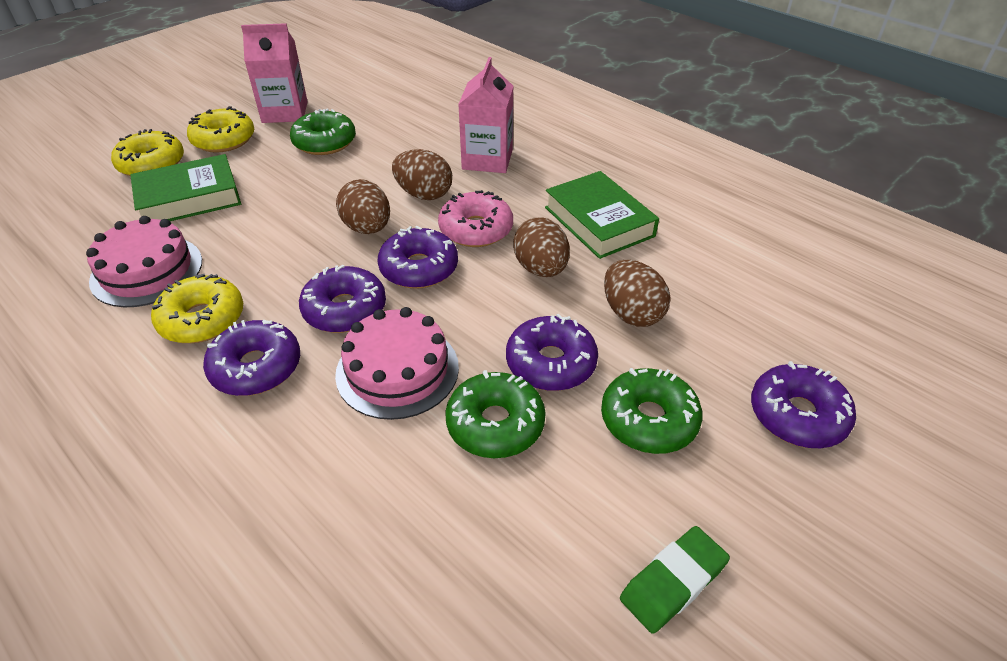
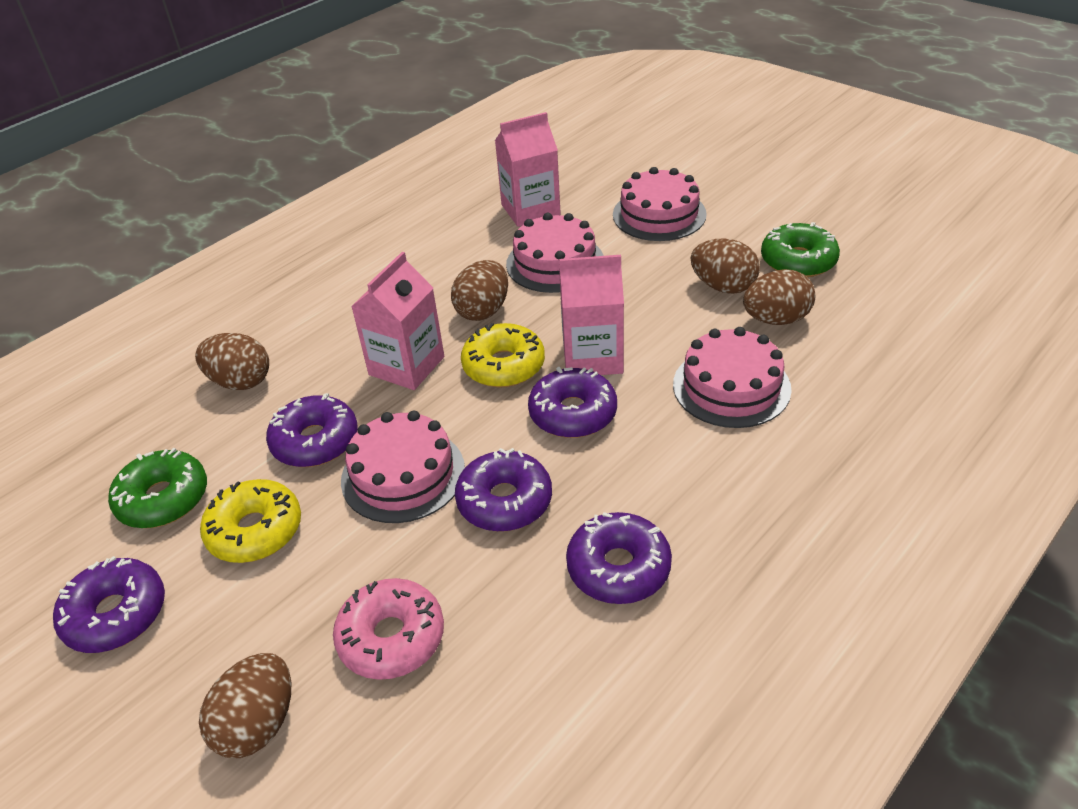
brown egg: [336,179,390,234] [392,149,452,200] [513,218,570,277] [604,260,670,327] = 4 -> [195,333,269,390] [199,653,291,758] [451,260,508,321] [690,238,760,294] [743,269,815,325] = 5
green book: [130,154,241,221] [545,171,659,259] = 2 -> none = 0
green donut: [290,109,356,155] [445,370,546,458] [601,368,703,454] = 3 -> [108,448,207,528] [761,222,840,278] = 2
green eraser: [620,526,730,634] = 1 -> none = 0
pink cake: [86,216,202,307] [335,307,459,420] = 2 -> [341,411,465,523] [506,213,604,293] [613,167,707,241] [673,327,791,428] = 4
pink carton: [241,23,308,123] [458,57,513,173] = 2 -> [351,252,444,390] [495,112,561,227] [559,255,624,375] = 3
yellow donut: [111,129,184,176] [151,274,243,343] [187,106,254,153] = 3 -> [200,479,301,563] [461,323,545,388] = 2

